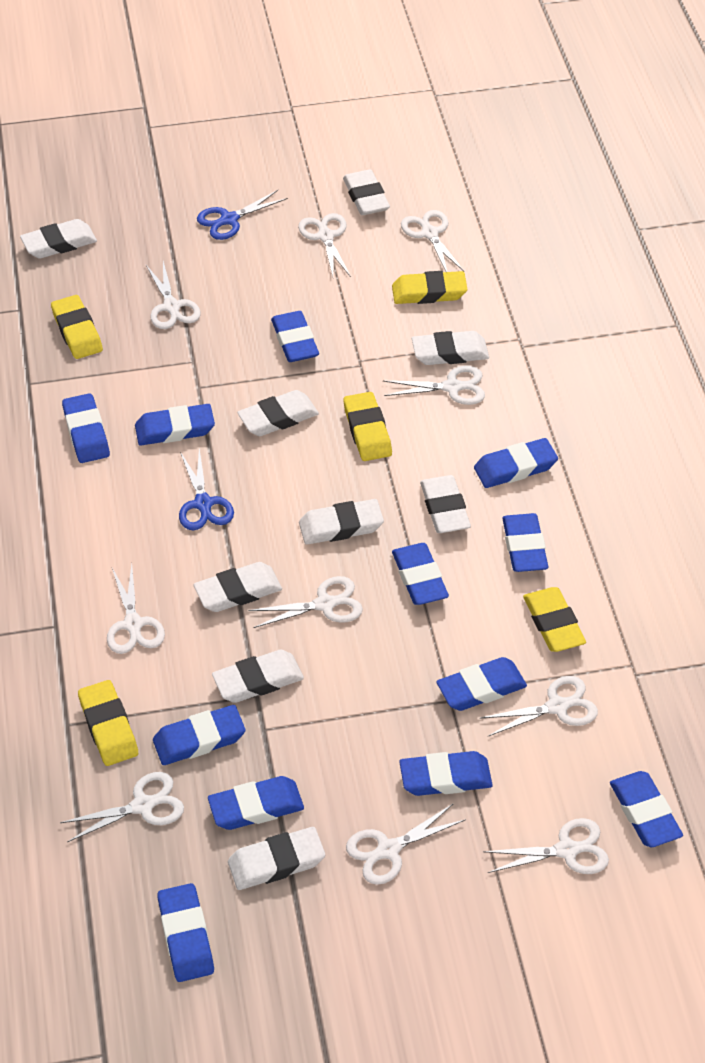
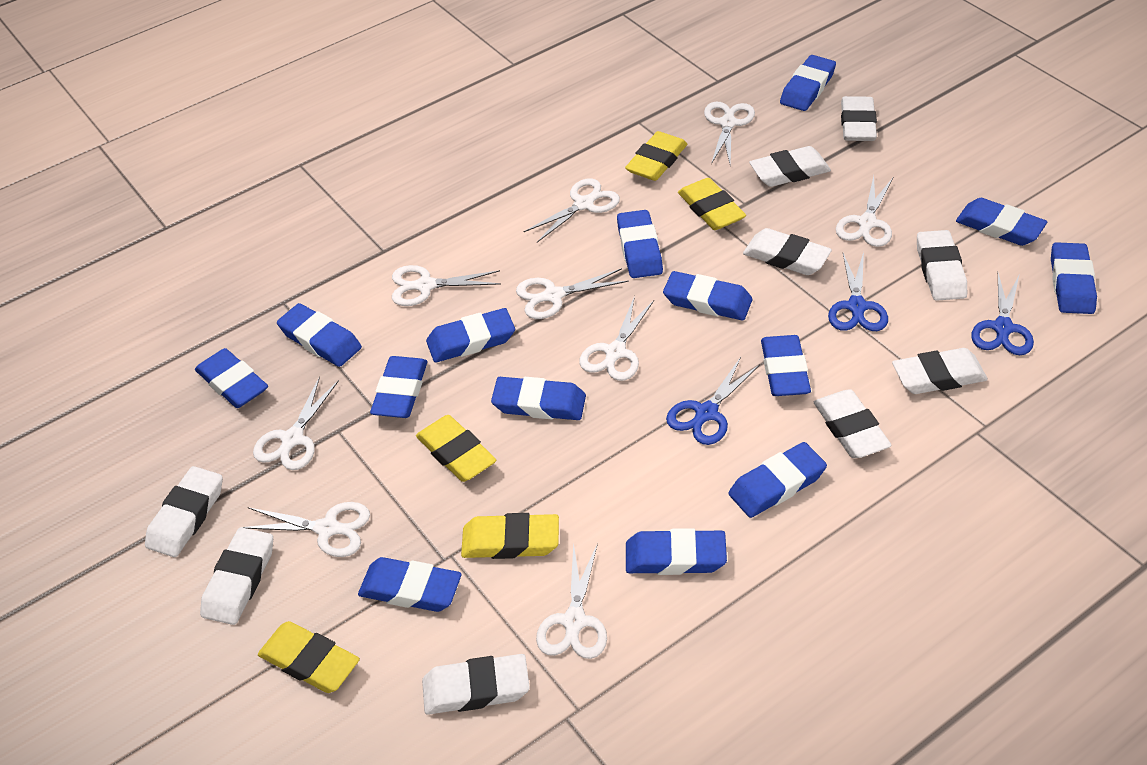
blue eraser: [62,393,110,463] [135,404,215,445] [153,705,245,765] [157,883,214,982] [208,776,304,830] [271,311,319,362] [392,543,449,605] [399,751,493,796] [436,657,527,711] [474,438,558,488] [502,513,548,572] [610,771,683,847] = 12 -> [195,348,268,408] [277,303,362,367] [358,557,461,612] [370,356,427,418] [426,308,515,362] [491,377,586,420] [617,210,663,278] [626,528,727,575] [663,271,752,320] [729,442,827,518] [761,335,811,396] [780,55,836,111] [956,198,1047,246] [1051,242,1097,314] = 14
blue scissors: [179,448,234,530] [197,190,288,240] = 2 -> [666,357,760,445] [828,252,888,331] [971,273,1034,355] = 3
white scissors: [60,772,184,842] [107,564,165,654] [146,261,201,329] [248,576,363,628] [298,213,351,277] [346,803,466,885] [383,366,485,405] [401,210,464,272] [481,676,598,736] [483,818,609,874] = 10 -> [240,502,370,557] [253,376,339,470] [392,265,501,306] [516,268,629,319] [523,178,620,242] [536,542,607,659] [579,296,654,381] [704,102,755,164] [836,176,893,247] = 9

